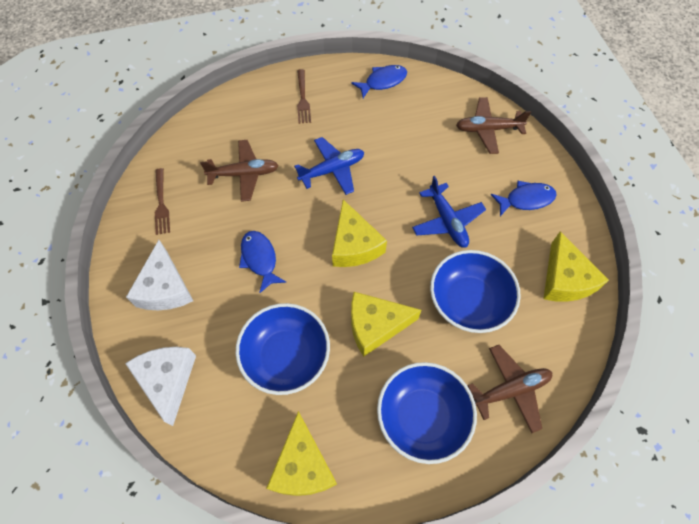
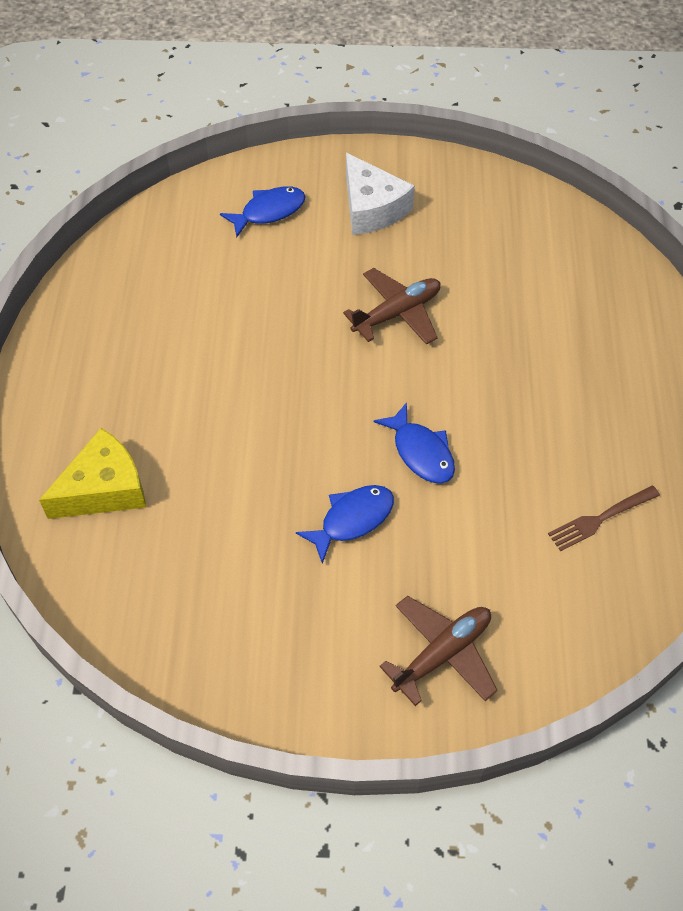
blue bowl: [235,303,330,395] [377,362,477,464] [430,250,521,333] = 3 -> none = 0
blue plane: [294,137,364,195] [412,176,486,248] = 2 -> none = 0
brown fork: [155,168,170,235] [297,69,311,124] = 2 -> [548,485,660,551] = 1
brown plane: [200,140,279,202] [456,97,531,154] [467,345,552,433] = 3 -> [343,268,441,345] [379,596,498,706] = 2
white cheese: [125,347,196,426] [126,240,193,311] = 2 -> [346,153,415,235] = 1
yellow cheese: [266,411,337,496] [332,200,387,267] [351,292,421,357] [544,231,609,302] = 4 -> [39,428,146,519] = 1

